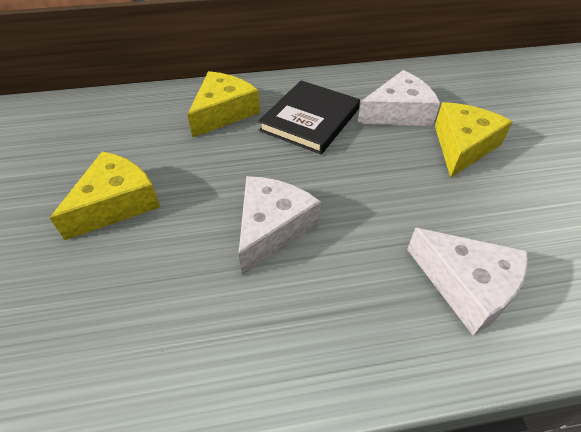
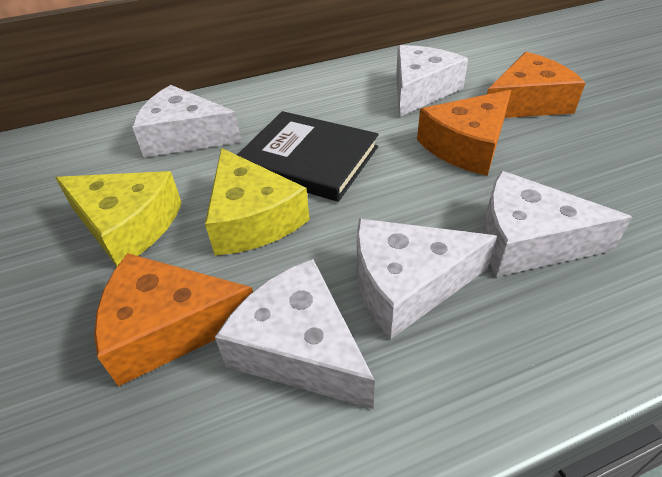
orange cheese: none = 0 -> [94,253,253,386] [417,90,511,176] [487,52,585,118] = 3
white cheese: [239,176,321,275] [357,70,440,126] [407,228,528,336] = 3 -> [132,85,242,157] [215,259,375,409] [357,219,497,339] [396,45,468,117] [482,171,632,277] = 5
yellow cheese: [50,151,160,240] [187,71,260,138] [435,102,513,178] = 3 -> [55,171,182,266] [205,148,310,256] = 2

